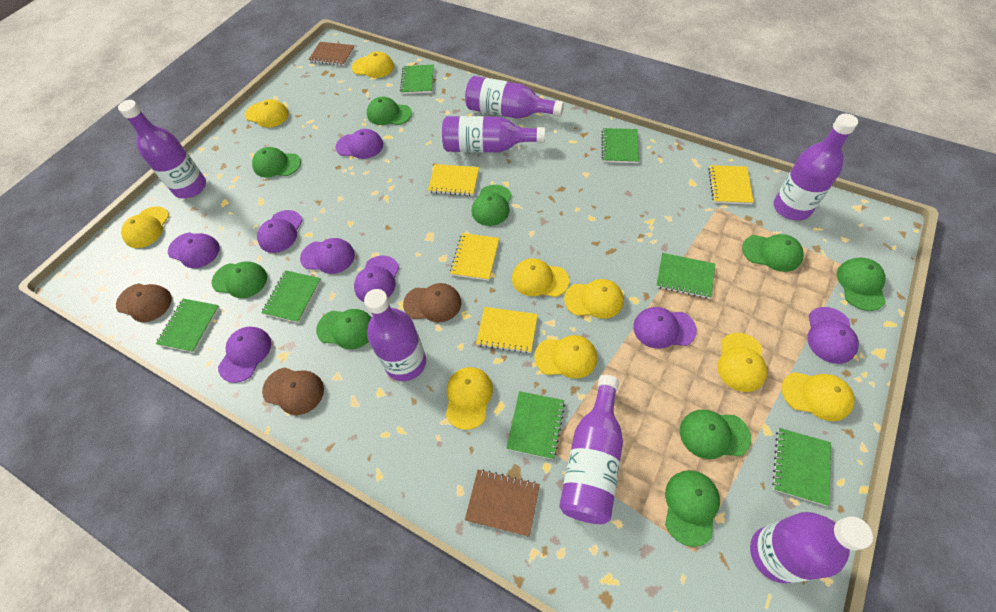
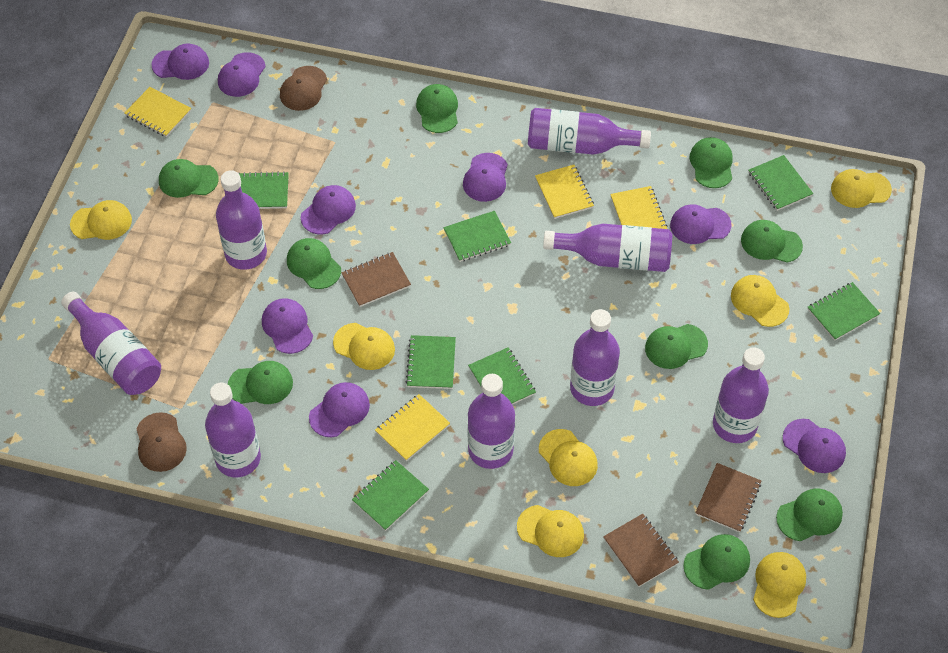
brown cap: [116,283,172,322] [262,367,324,415] [403,283,461,322] = 3 -> [136,412,187,472] [280,66,327,111] = 2
brown notebook: [308,42,355,66] [465,469,540,537] = 2 -> [341,252,411,307] [603,514,679,587] [695,463,761,532] = 3
purple bottle: [118,100,206,198] [364,289,426,381] [442,116,545,153] [465,76,564,119] [559,375,623,524] [750,512,873,583] [774,114,858,221] = 7 -> [61,292,161,395] [205,382,261,477] [216,170,267,270] [468,374,515,469] [528,108,651,155] [543,224,672,272] [570,309,620,406] [713,347,769,443] = 8
yellow cap: [121,206,169,248] [245,99,289,128] [352,51,394,78] [446,367,493,430] [512,258,569,297] [534,335,597,379] [564,279,624,319] [717,333,767,392] [781,372,855,421] = 9 -> [70,200,132,240] [333,323,395,370] [517,505,584,557] [539,429,598,486] [731,275,789,327] [753,552,806,618] [831,169,892,208] = 7

